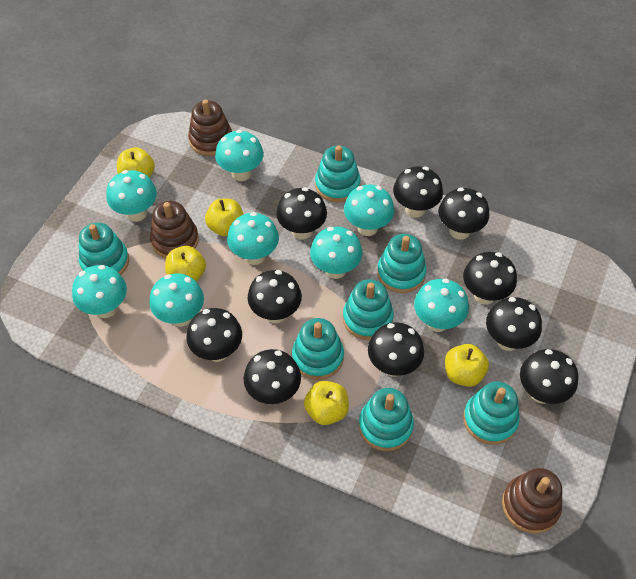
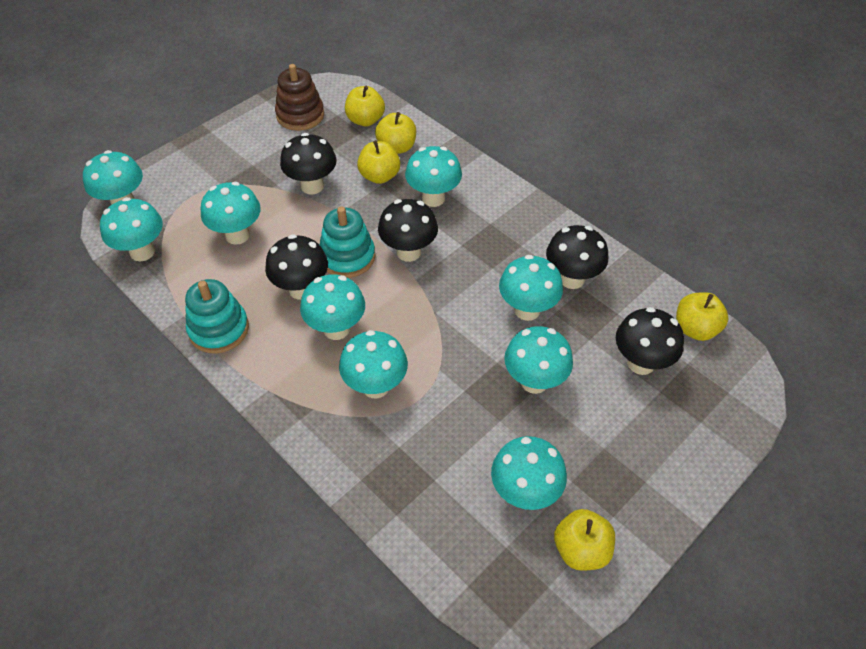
black mushroom: [186,308,242,362] [243,349,301,404] [247,270,302,323] [276,187,327,240] [368,322,424,377] [393,166,443,218] [438,187,489,240] [463,252,517,305] [486,297,542,351] [520,349,578,404] = 10 -> [265,234,328,300] [280,133,337,194] [378,199,438,262] [546,225,608,289] [616,307,684,375] = 5
brown stacking toy: [150,201,199,258] [188,99,232,156] [502,468,562,533] = 3 -> [275,64,324,131] = 1
turquoise mushroom: [72,265,127,318] [106,170,157,222] [149,273,204,327] [215,130,264,181] [227,212,279,265] [310,227,362,279] [344,185,394,236] [414,279,469,332] = 8 -> [83,150,143,205] [100,197,163,261] [201,182,261,245] [300,274,365,340] [339,330,408,399] [405,146,462,207] [491,436,567,510] [499,255,563,321] [504,326,573,394] = 9
turquoise stacking toy: [79,222,129,275] [292,318,344,380] [315,145,361,202] [343,279,394,340] [359,388,414,451] [377,234,427,293] [463,381,520,445] = 7 -> [185,279,249,354] [320,206,375,278] = 2

